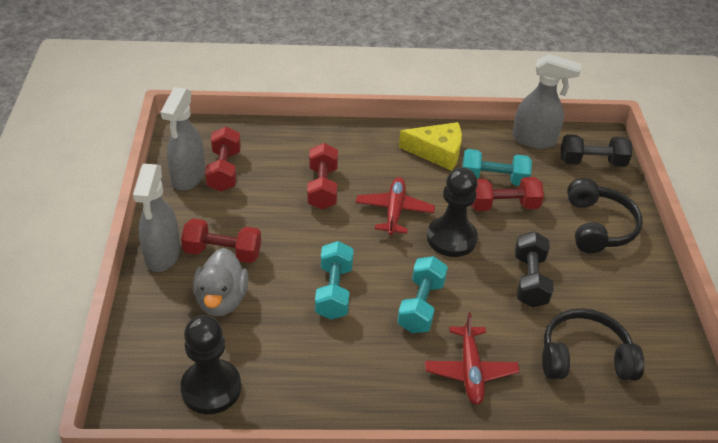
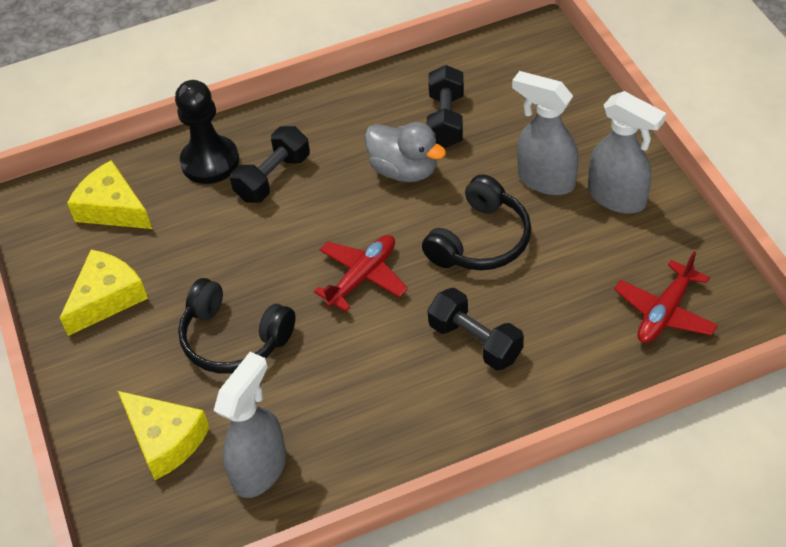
black dumbbell: [515,231,554,307] [561,134,632,167] = 2 -> [230,126,310,203] [426,65,464,148] [427,288,524,370] = 3
black pawn: [180,315,241,414] [427,167,478,257] = 2 -> [175,80,239,184] = 1
red dumbbell: [181,218,261,263] [205,127,241,192] [307,143,338,210] [471,177,544,211] = 4 -> none = 0
turquoise dumbbell: [315,241,354,320] [397,256,448,333] [462,149,532,186] = 3 -> none = 0
yellow cheese: [399,122,462,171] = 1 -> [60,250,148,336] [67,160,152,229] [118,391,210,480] = 3

